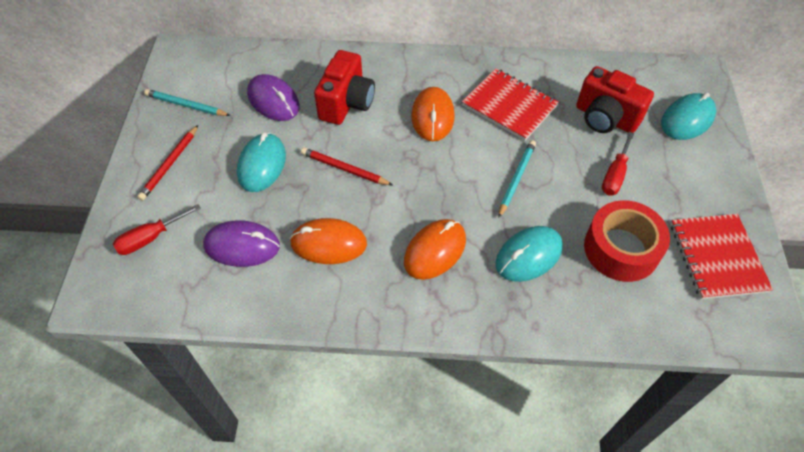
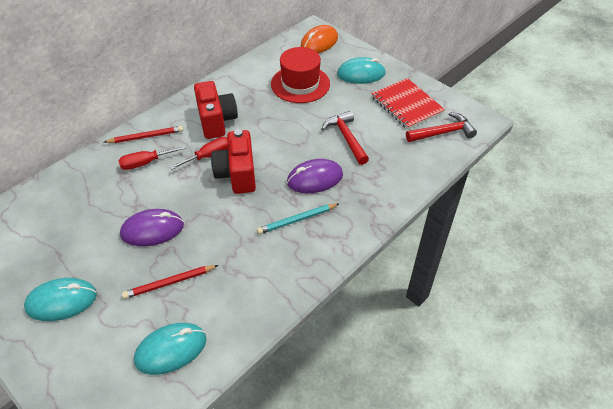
orange mouse: [290,218,367,264] [404,219,466,280] [411,87,455,141] = 3 -> [300,25,338,53] = 1
red hammer: none = 0 -> [322,111,369,165] [406,112,477,142] = 2
red hat: none = 0 -> [271,47,330,103] = 1
red notebook: [462,68,559,141] [671,214,773,299] = 2 -> [371,78,445,129] = 1
red tape: [584,200,670,282] = 1 -> none = 0
turquoise pencil: [144,89,231,116] [498,140,536,218] = 2 -> [257,204,339,234] = 1

